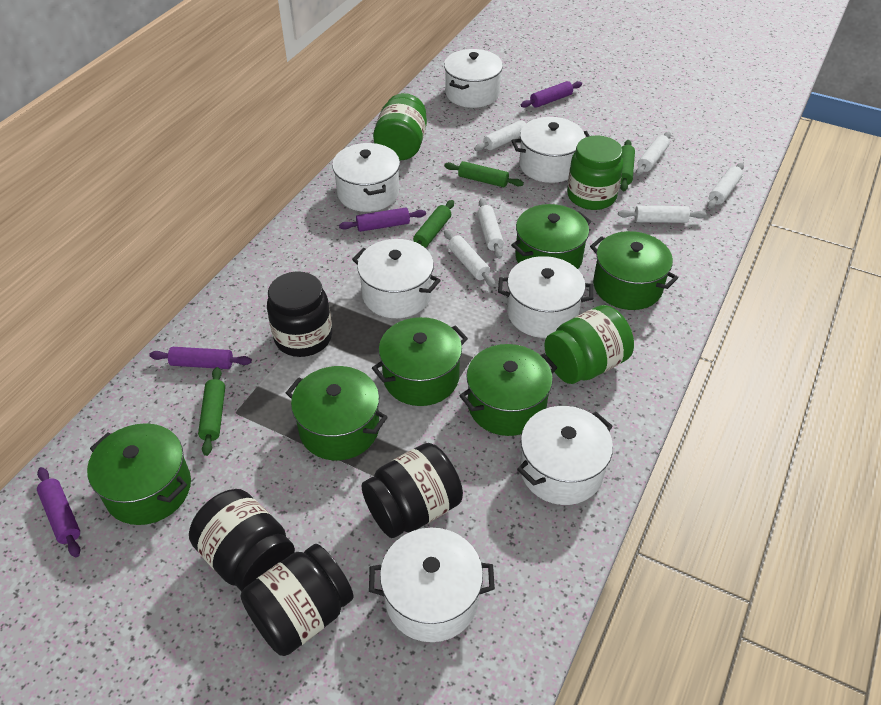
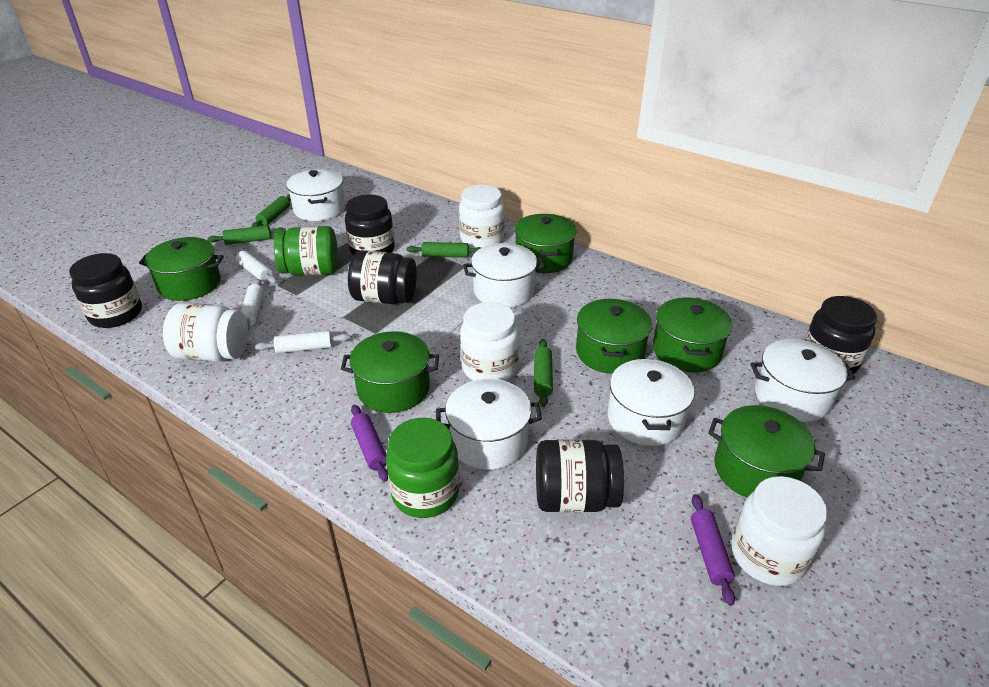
black jar: [189,489,295,591] [241,544,354,656] [267,271,332,357] [362,443,463,538] = 4 -> [69,253,142,328] [345,194,395,255] [348,250,417,304] [536,440,624,512] [805,296,877,376] = 5
green jar: [373,93,427,160] [544,305,634,384] [567,135,623,210] = 3 -> [274,226,338,276] [386,418,459,518] = 2
purple rolling pin: [37,467,81,557] [149,347,252,369] [339,207,426,232] [521,81,582,108] = 4 -> [351,405,388,481] [691,494,735,606] = 2
white jar: none = 0 -> [163,303,248,362] [459,185,505,248] [460,302,519,381] [731,476,828,586] = 4
white pot: [332,143,400,212] [352,239,441,318] [369,528,495,642] [444,49,503,108] [498,256,593,338] [512,117,589,183] [517,406,613,505] = 7 -> [286,169,345,221] [436,379,542,470] [463,243,545,308] [608,359,695,446] [751,339,855,422] = 5
white rolling pin: [444,230,496,287] [474,119,533,151] [477,199,504,259] [618,206,707,223] [636,132,671,176] [707,163,744,209] = 6 -> [233,249,277,284] [241,279,264,331] [255,331,350,354] = 3

